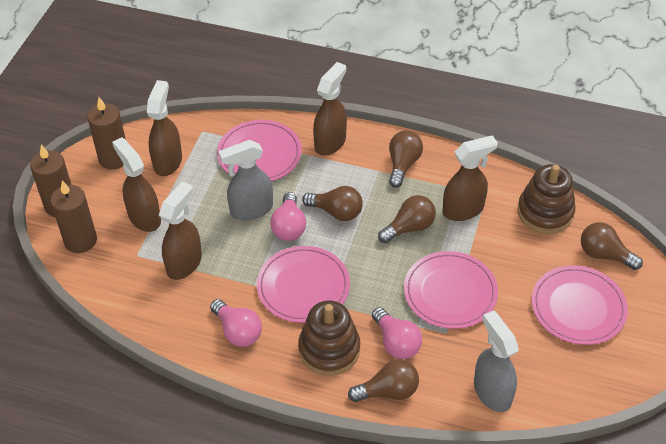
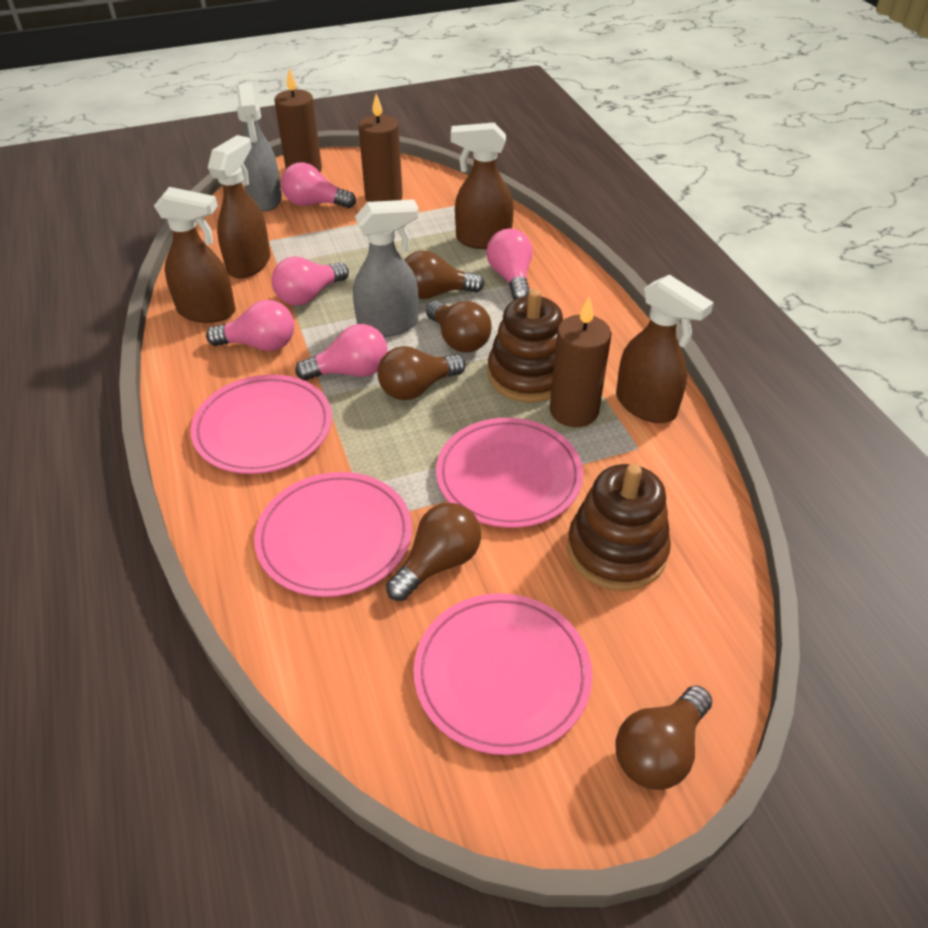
brown spray bottle: [112,137,161,232] [147,80,182,176] [159,181,202,280] [313,62,347,156] [442,135,498,221] = 5 -> [154,187,236,323] [208,135,271,279] [451,123,514,249] [616,275,714,423] = 4
pink light bulb: [210,299,262,347] [270,192,306,241] [372,307,422,359] = 3 -> [206,300,294,351] [272,256,349,306] [281,162,356,208] [295,324,388,381] [486,228,532,300] = 5

